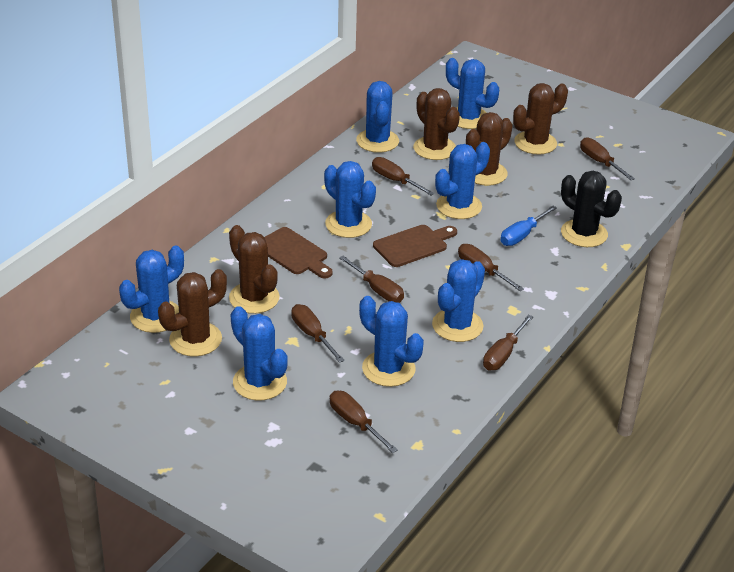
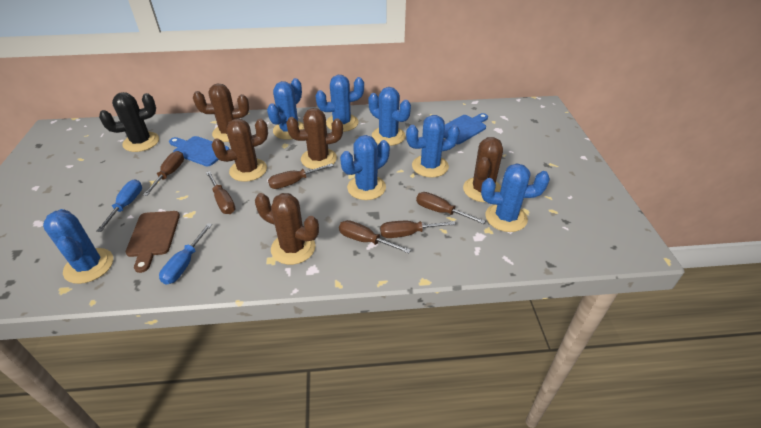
blue cactus: [119,245,184,333] [231,306,288,400] [324,161,376,238] [356,81,399,153] [359,296,424,387] [432,259,485,342] [435,142,490,219] [446,58,499,129] = 8 -> [43,209,113,284] [267,78,304,140] [315,75,364,132] [340,135,390,200] [368,87,411,146] [406,115,460,178] [481,164,550,232] = 7
blue cutting board: none = 0 -> [169,136,229,166] [444,113,488,144] = 2
blue screwdriver: [500,206,557,246] = 1 -> [97,179,142,232] [159,223,212,285] = 2
brown cutting board: [265,227,333,278] [373,225,457,267] = 2 -> [125,211,180,273] = 1
brown screwdriver: [291,304,345,363] [330,391,398,453] [339,256,404,303] [372,157,435,195] [458,244,524,291] [483,314,533,370] [580,137,635,180] = 7 -> [143,151,184,196] [206,171,235,214] [268,163,333,189] [339,220,411,254] [380,221,456,238] [416,192,485,224] = 6

